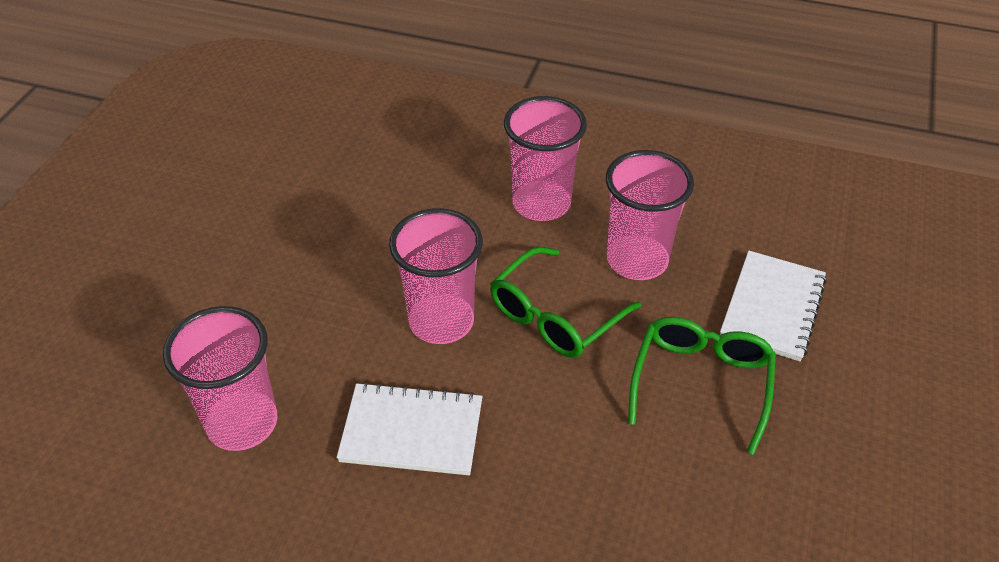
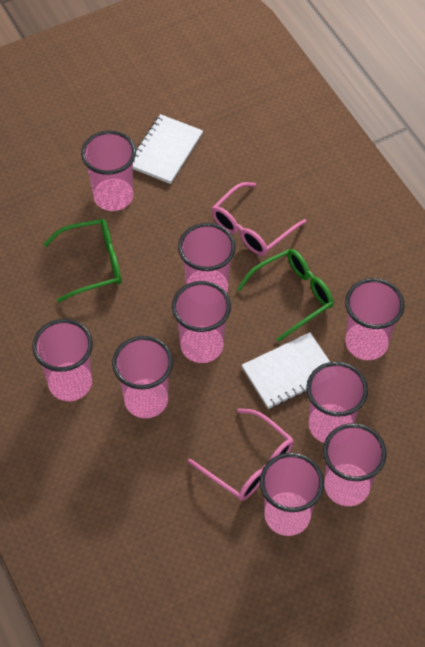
pink cup: [163,306,277,451] [389,208,483,344] [504,96,587,221] [606,150,694,280] = 4 -> [32,319,93,401] [81,131,136,211] [112,336,173,418] [172,281,231,363] [178,223,236,293] [260,453,324,536] [306,362,368,443] [323,423,387,506] [345,278,405,360] = 9
pink glasses: none = 0 -> [188,408,294,501] [212,182,306,256] = 2

